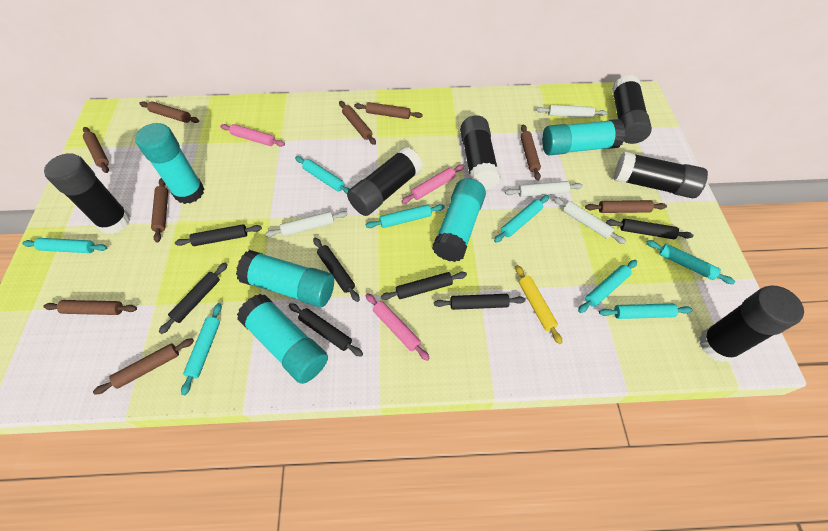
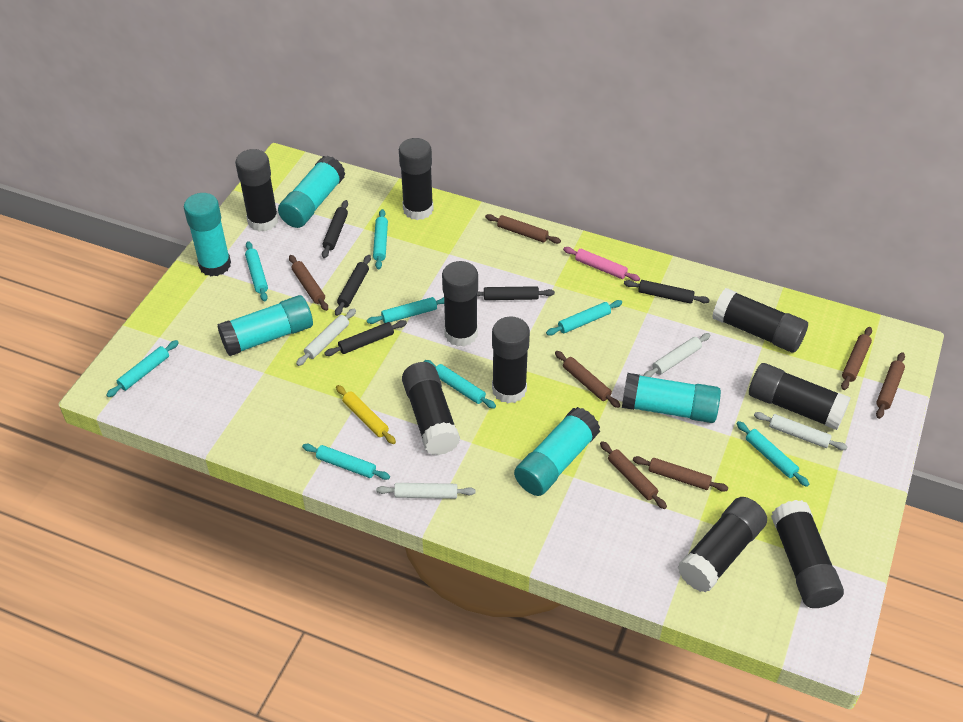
black glue stick: [44,153,131,234] [347,147,423,216] [460,115,501,190] [612,75,652,144] [614,152,708,199] [699,286,804,363] = 6 -> [235,149,279,232] [399,138,434,220] [402,362,460,455] [442,261,478,347] [492,317,530,403] [678,497,767,593] [712,288,808,353] [749,363,851,430] [771,500,844,608] = 9
black rolling pin: [159,263,228,334] [175,224,262,246] [289,303,363,357] [313,238,360,302] [381,272,467,300] [434,294,526,310] [606,219,693,239] = 7 -> [322,200,348,258] [324,320,407,356] [335,255,371,316] [477,286,555,300] [624,280,710,304] = 5
brown rolling pin: [43,300,137,315] [83,127,109,173] [93,338,194,395] [139,101,199,123] [151,178,168,243] [339,101,376,145] [354,102,423,119] [520,124,541,181] [585,200,667,213] = 9 -> [289,255,328,311] [485,214,561,244] [555,351,620,408] [600,441,667,509] [633,456,728,492] [841,327,872,390] [876,352,905,419] = 7
pink rolling pin: [220,124,285,146] [366,293,430,361] [401,165,464,203] = 3 -> [563,247,640,281] = 1

